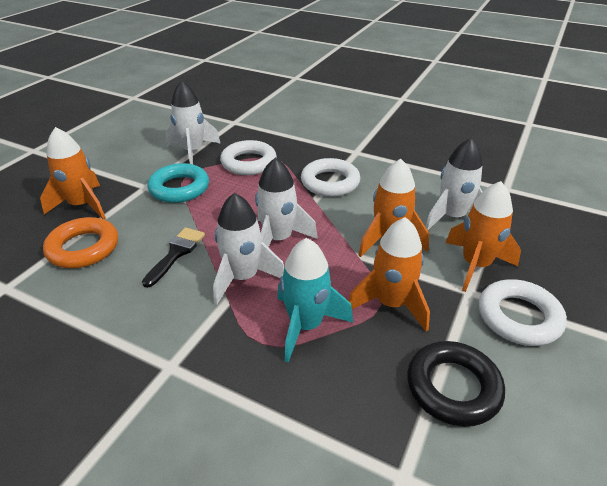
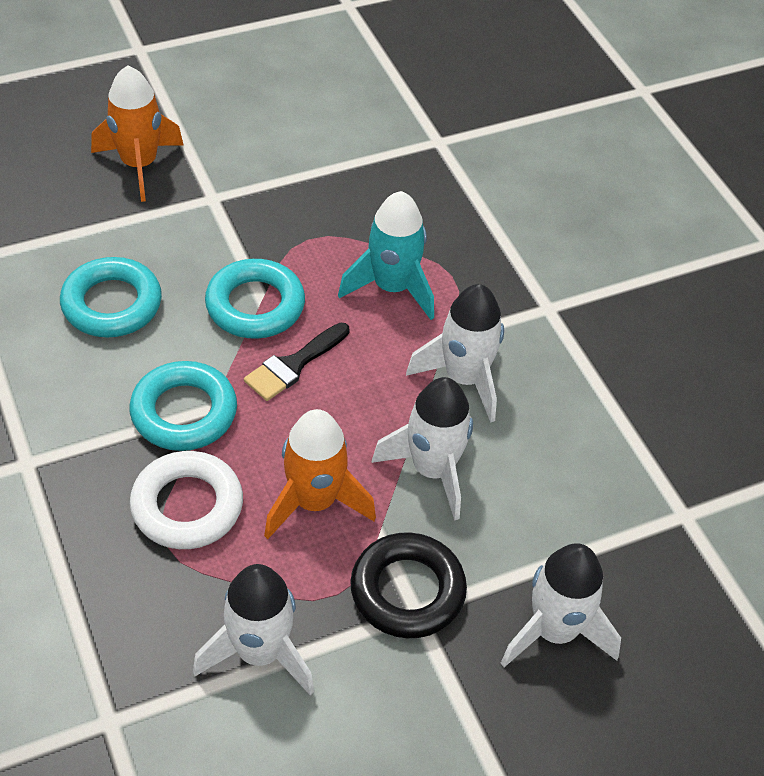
orange ring: [43,217,118,268] = 1 -> none = 0
orange rocket: [40,127,106,219] [349,217,430,332] [358,159,429,257] [446,181,521,292] = 4 -> [91,65,184,202] [264,409,376,539] = 2
turquoise ring: [147,163,209,203] = 1 -> [60,257,162,337] [129,361,237,451] [205,259,305,339] = 3
white ring: [220,140,277,175] [301,158,360,197] [479,279,567,346] = 3 -> [130,451,243,549] = 1

